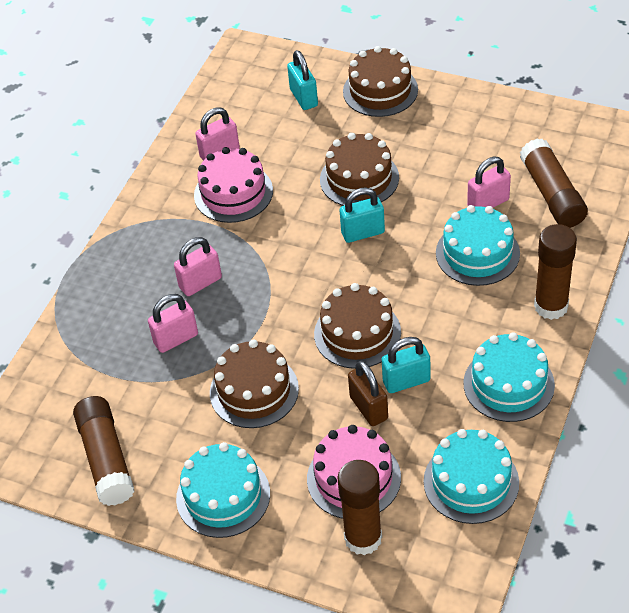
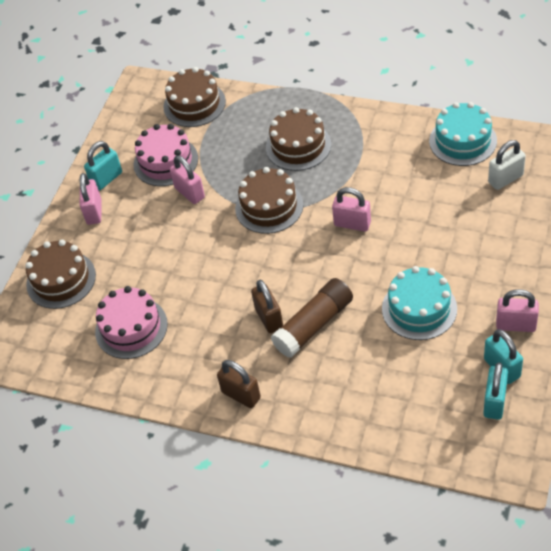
brown glue stick: [73,396,135,506] [338,460,382,555] [520,139,588,228] [534,224,577,320] = 4 -> [271,278,353,358] = 1
brown padlock: [348,361,388,426] = 1 -> [217,360,261,408] [251,280,283,333] = 2
turquoise cake: [176,442,270,538] [424,429,519,524] [436,205,520,286] [463,332,555,422] = 4 -> [382,266,457,340] [429,102,497,166] = 2
white padlock: none = 0 -> [488,140,526,190] = 1

